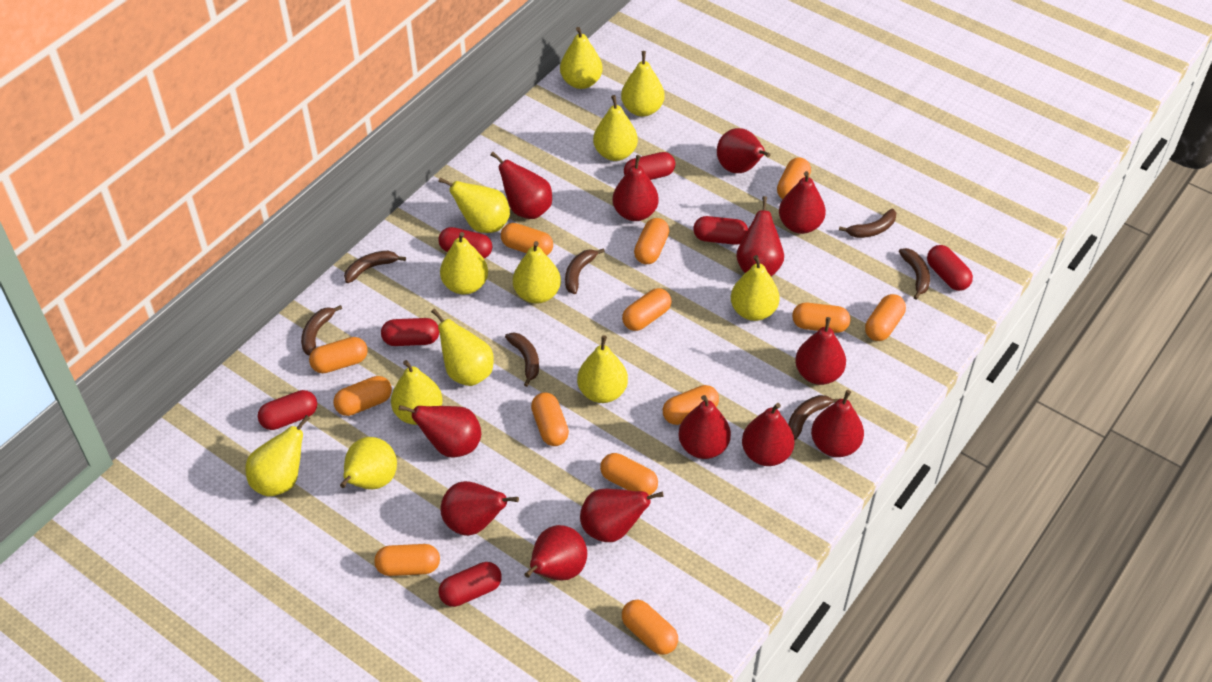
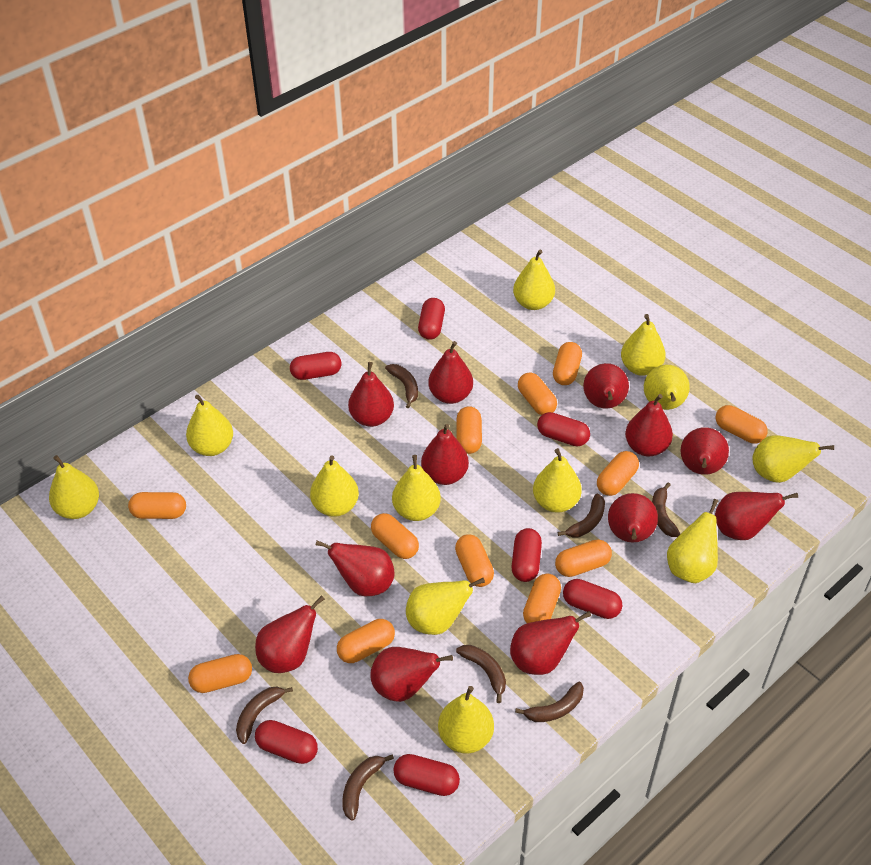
orange capsule: [309,337,368,373] [333,376,392,416] [374,544,440,576] [501,223,553,255] [531,392,569,446] [600,453,658,495] [622,288,671,331] [622,600,678,655] [634,218,669,264] [663,385,719,425] [777,157,811,199] [792,303,850,333] [865,294,906,341] = 13 -> [128,492,186,519] [188,654,252,693] [337,619,395,663] [371,513,419,559] [455,534,494,587] [456,406,482,454] [518,373,557,415] [523,574,561,623] [553,342,582,385] [555,539,612,577] [597,451,639,496] [716,405,768,444] = 12
red pear: [399,405,481,458] [440,481,519,536] [491,152,552,219] [525,525,587,581] [580,489,664,542] [612,155,659,221] [678,395,731,459] [717,128,770,173] [736,196,784,276] [742,403,795,466] [779,171,826,234] [795,317,846,385] [811,390,864,457] = 13 -> [255,595,325,673] [316,541,395,596] [348,362,394,427] [371,647,453,702] [421,424,469,485] [428,341,473,404] [510,611,591,675] [583,363,629,409] [608,493,658,543] [625,394,673,456] [681,427,729,475] [715,492,798,540] = 12

